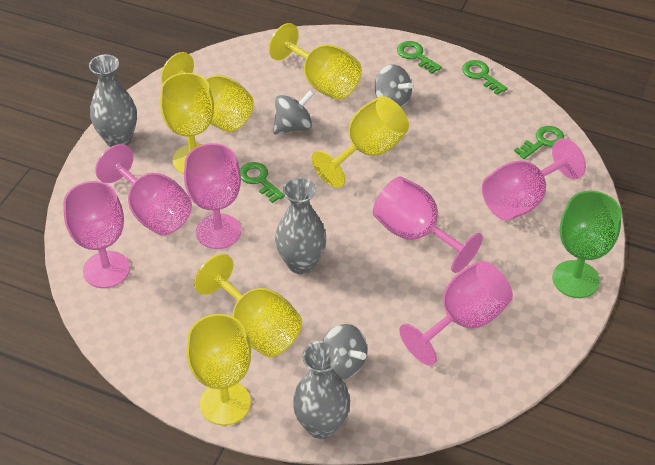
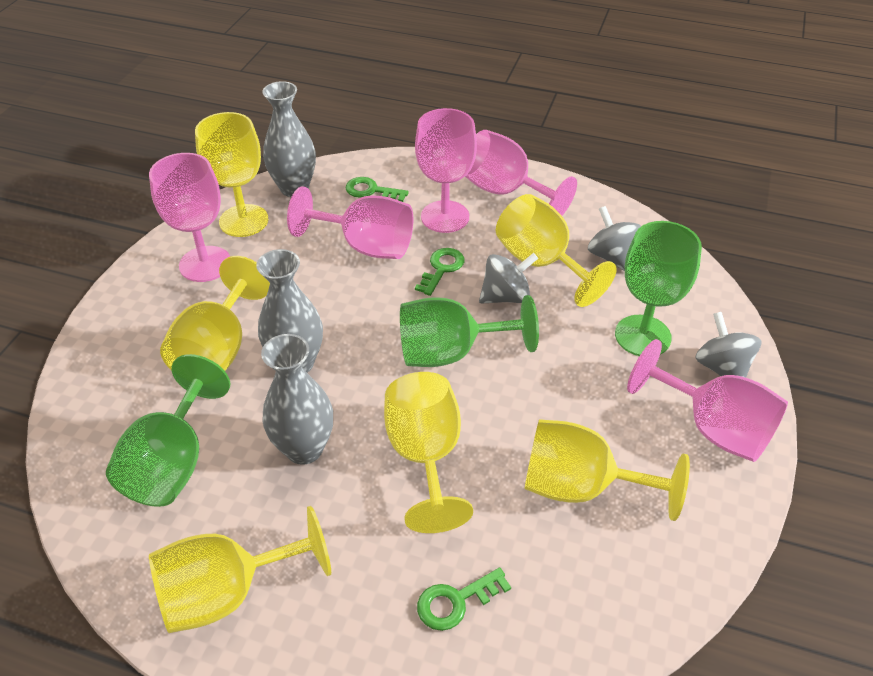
green goblet: [552,191,622,298] = 1 -> [106,354,230,507] [400,295,539,367] [615,221,702,356] = 3
green key: [240,162,285,203] [397,41,442,74] [462,60,508,95] [514,126,564,159] = 4 -> [345,177,409,202] [415,248,464,296] [417,567,511,631] = 3
pink goblet: [63,181,130,288] [95,144,192,235] [184,143,241,249] [373,177,483,273] [399,261,513,366] [482,138,586,221] = 6 -> [149,153,230,282] [287,186,413,259] [415,108,477,233] [465,130,577,216] [627,339,788,462] = 5

